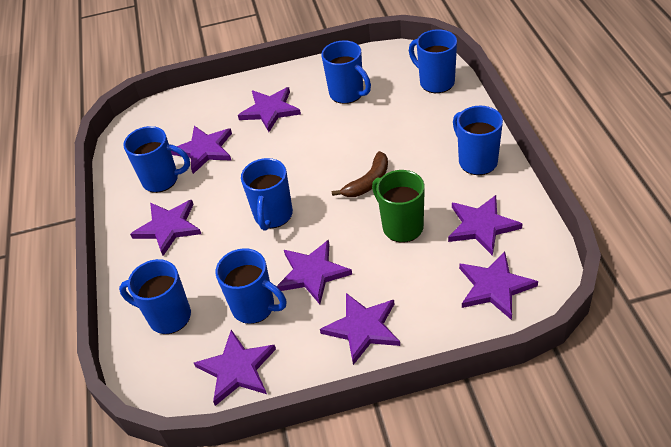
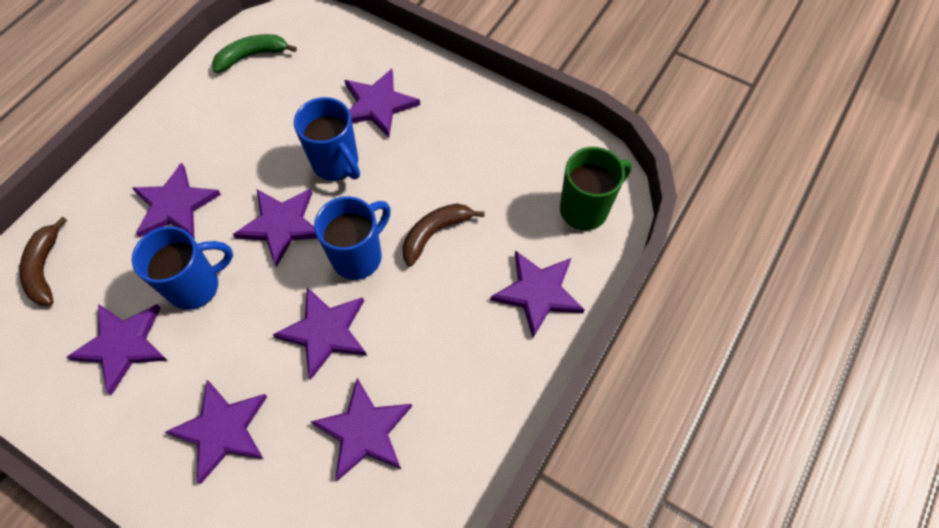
blue mug: [119,259,191,334] [123,126,190,193] [216,248,286,324] [241,158,293,231] [321,40,371,104] [409,29,457,93] [453,106,503,175] = 7 -> [132,226,233,310] [294,97,360,181] [314,196,391,280] = 3
brown banana: [332,151,388,197] = 1 -> [19,216,68,306] [402,203,485,266] = 2
green banana: none = 0 -> [212,34,297,73] = 1

